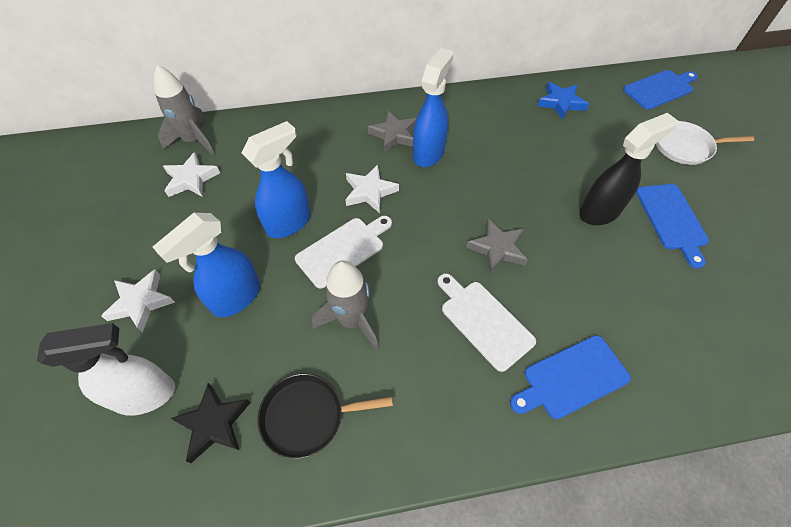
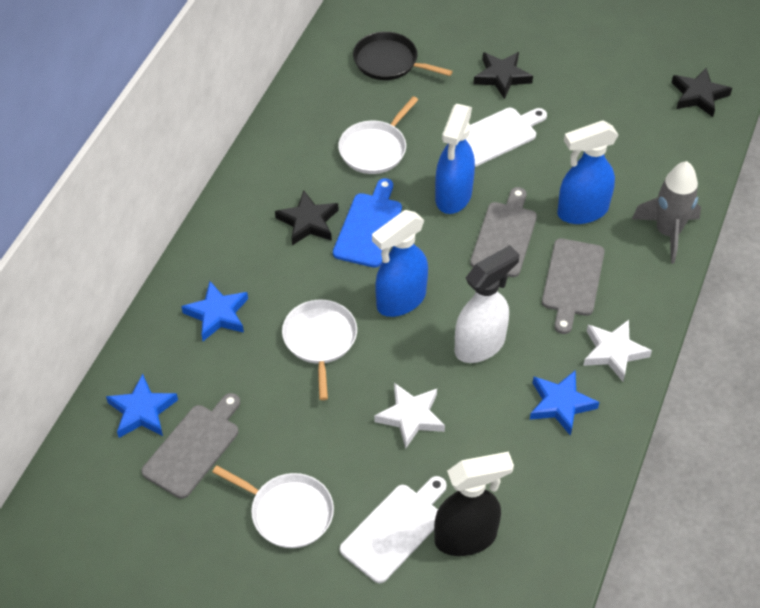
black star: [170,383,250,463] = 1 -> [275,190,339,245] [474,52,533,99] [672,68,732,117] = 3
blue cutting board: [510,335,631,419] [623,70,698,110] [636,184,709,269] = 3 -> [333,178,402,268] = 1
blue star: [537,82,589,120] = 1 -> [106,374,178,438] [181,281,248,341] [530,370,599,436] = 3
grey cutting board: none = 0 -> [141,393,240,499] [470,187,537,277] [542,238,605,334] = 3
grey rocket: [153,65,215,155] [312,261,379,350] = 2 -> [632,161,701,263] = 1
grey star: [368,111,417,152] [466,219,528,273] = 2 -> none = 0
white pan: [656,121,754,165] = 1 -> [212,465,334,548] [282,300,357,400] [338,96,418,174] = 3
white star: [101,269,175,332] [163,152,220,197] [345,165,399,213] = 3 -> [374,383,445,449] [583,320,652,382] = 2

